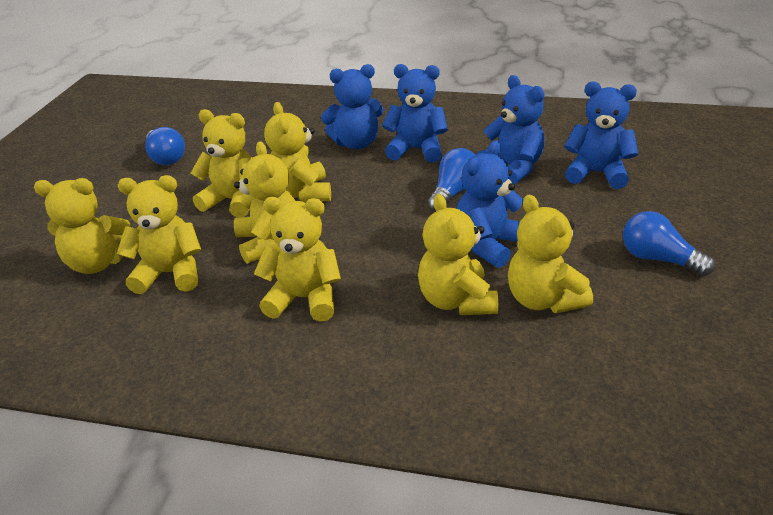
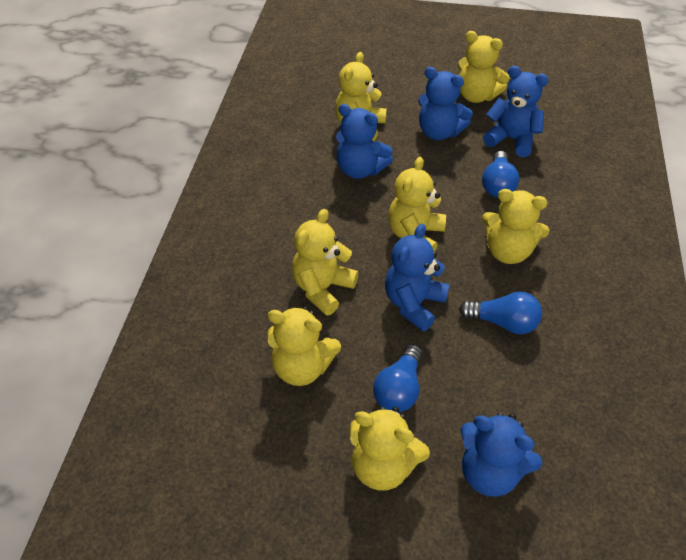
yellow teddy bear: [34,178,130,274] [117,175,201,294] [190,109,252,218] [234,141,295,264] [254,197,341,322] [264,102,331,202] [418,194,498,315] [508,195,593,313] = 8 -> [267,307,341,386] [292,209,358,316] [335,52,387,141] [350,407,430,490] [388,157,446,251] [458,31,510,103] [482,189,550,264] = 7

